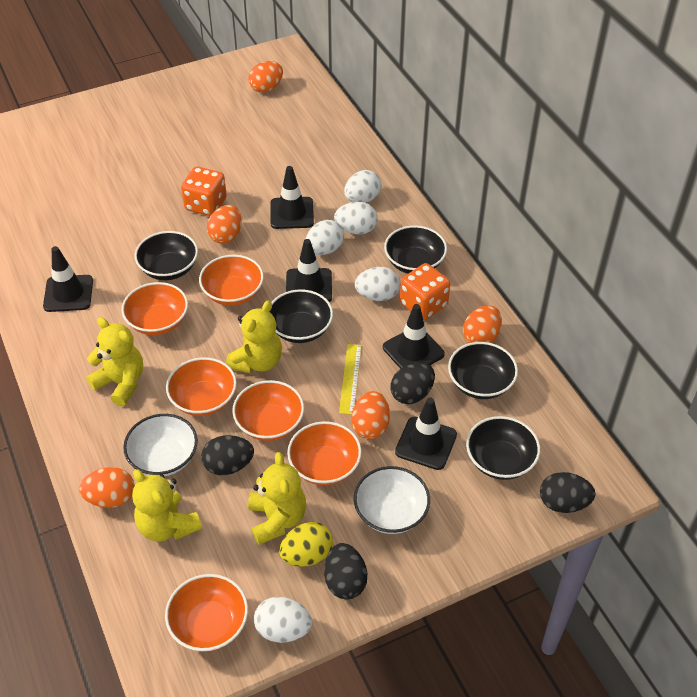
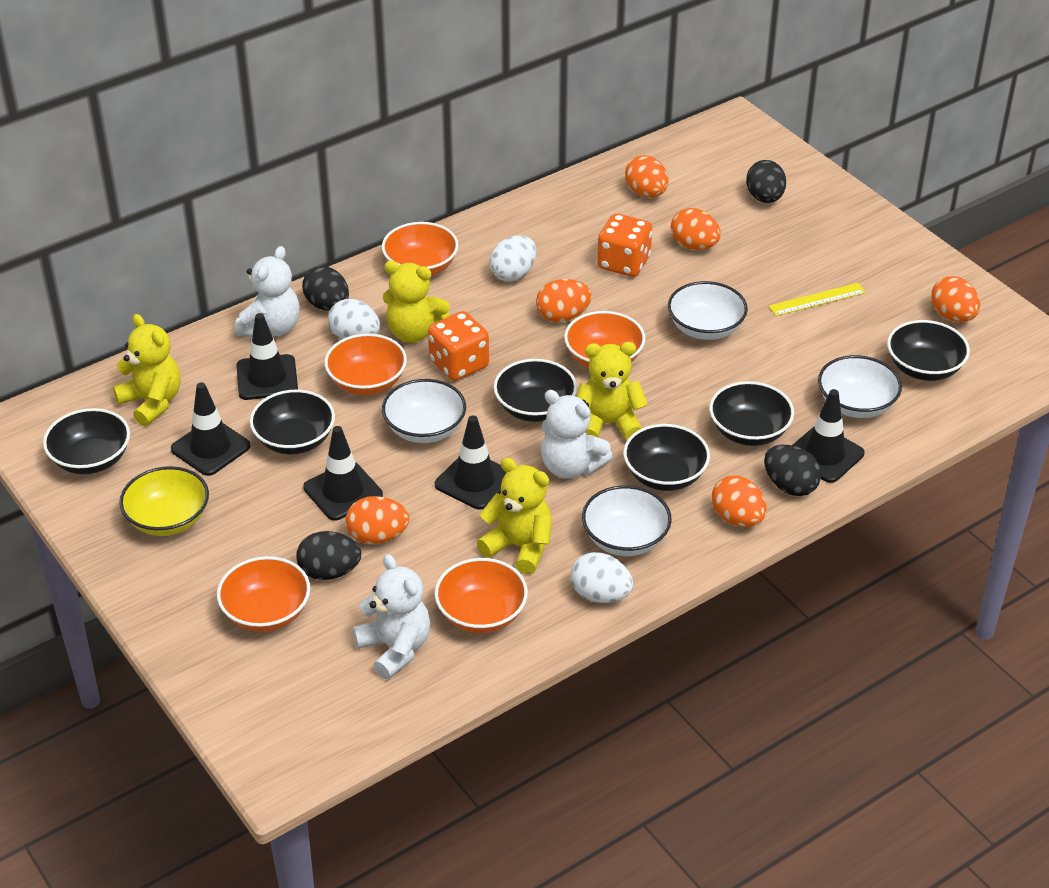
black bowl: [134,231,198,280] [270,289,333,343] [384,225,447,273] [448,342,518,399] [466,416,540,480] = 5 -> [43,408,130,474] [250,390,335,454] [494,359,577,422] [623,424,710,491] [709,381,794,446] [887,320,970,381] = 6
orange bowl: [121,282,188,335] [165,574,248,652] [166,357,237,416] [199,255,264,306] [232,380,304,441] [287,421,362,485] = 6 -> [217,556,310,632] [324,333,407,395] [382,222,459,276] [435,558,528,633] [564,311,646,368] = 5
orange egg: [79,467,135,508] [207,205,242,244] [248,61,283,93] [351,391,390,439] [463,305,502,343] = 5 -> [346,496,409,544] [536,279,592,322] [625,155,668,197] [671,208,721,250] [712,475,767,527] [931,276,980,322] = 6
white bowl: [123,414,198,476] [354,466,430,534] = 2 -> [382,379,466,443] [582,485,672,556] [668,281,748,340] [818,355,902,418] = 4
white egg: [254,597,312,643] [305,220,344,255] [334,202,378,235] [344,170,381,203] [355,267,400,301] = 5 -> [328,299,380,339] [489,235,536,282] [570,552,633,603] = 3
white teddy bear: none = 0 -> [235,246,300,338] [353,554,430,679] [541,390,613,479] = 3
yellow bowl: none = 0 -> [119,466,209,536] = 1
yellow egg: [279,522,333,567] = 1 -> none = 0

